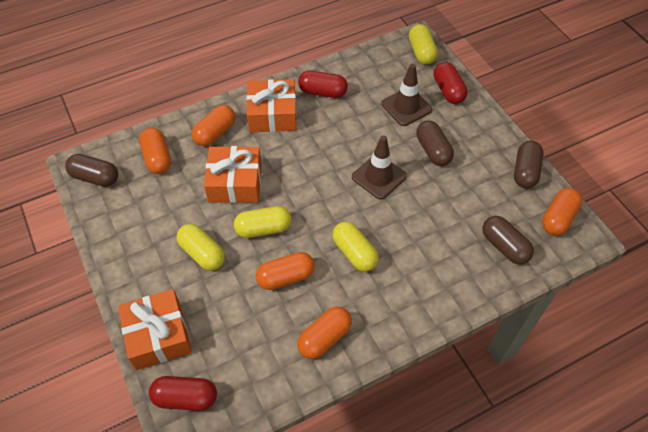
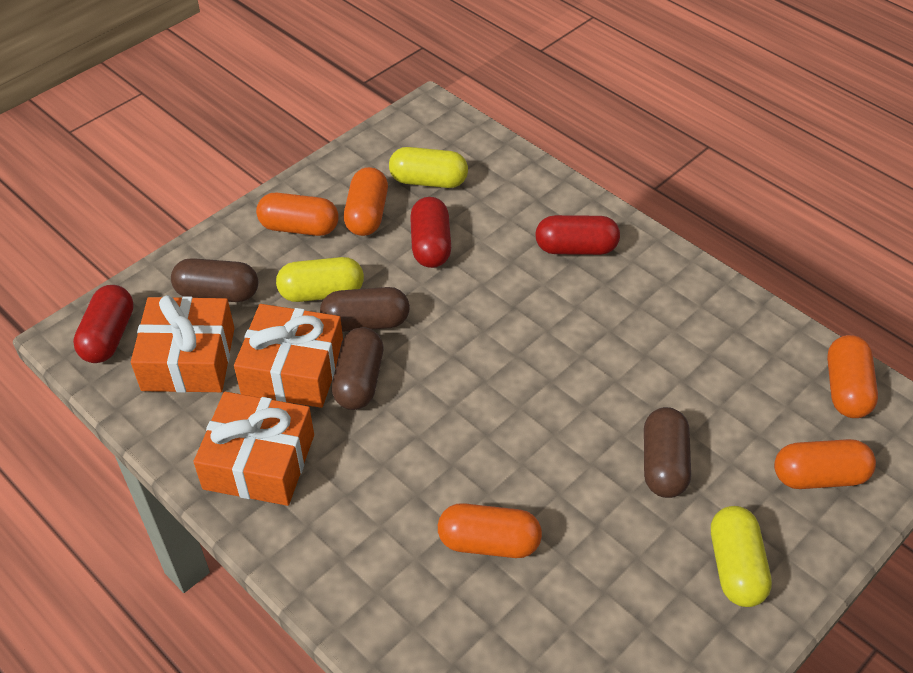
brown traffic cone: [352,135,407,200] [381,64,432,126] = 2 -> none = 0
yellow capsule: [176,224,225,271] [234,206,291,238] [332,222,379,272] [409,24,438,64] = 4 -> [276,257,364,302] [389,147,468,188] [711,506,772,607] = 3

